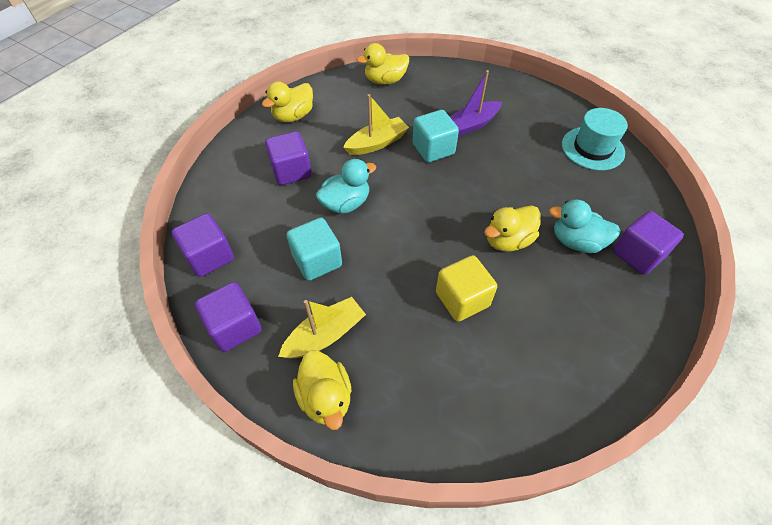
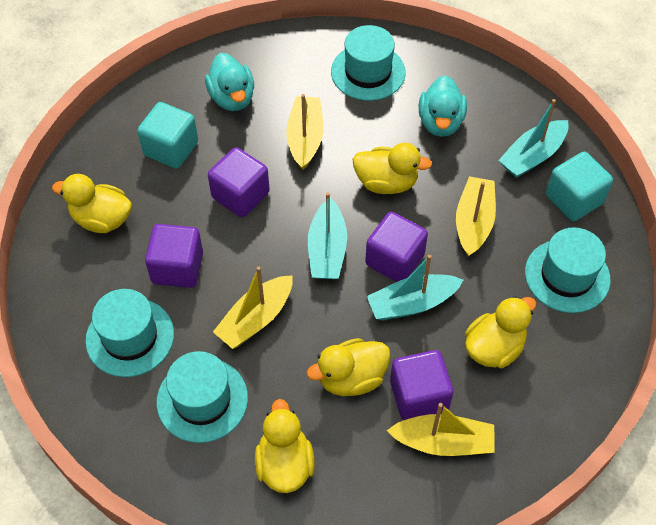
purple boat: [450,70,502,137] = 1 -> none = 0
turquoise boat: none = 0 -> [308,193,347,279] [367,255,463,321] [498,99,569,178] = 3
turquoise hat: [562,108,628,171] = 1 -> [85,289,174,377] [157,351,248,443] [331,25,406,101] [525,227,611,313] = 4
yellow boat: [278,297,366,358] [343,94,409,155] = 2 -> [213,266,293,349] [286,94,323,170] [387,403,495,456] [456,176,496,257] = 4
yellow cube: [436,255,497,322] = 1 -> none = 0
yellow duck: [262,82,313,122] [293,351,351,430] [356,43,409,85] [484,206,541,252] = 4 -> [52,174,132,233] [255,399,315,493] [307,338,391,396] [353,143,432,194] [465,296,536,368] = 5

